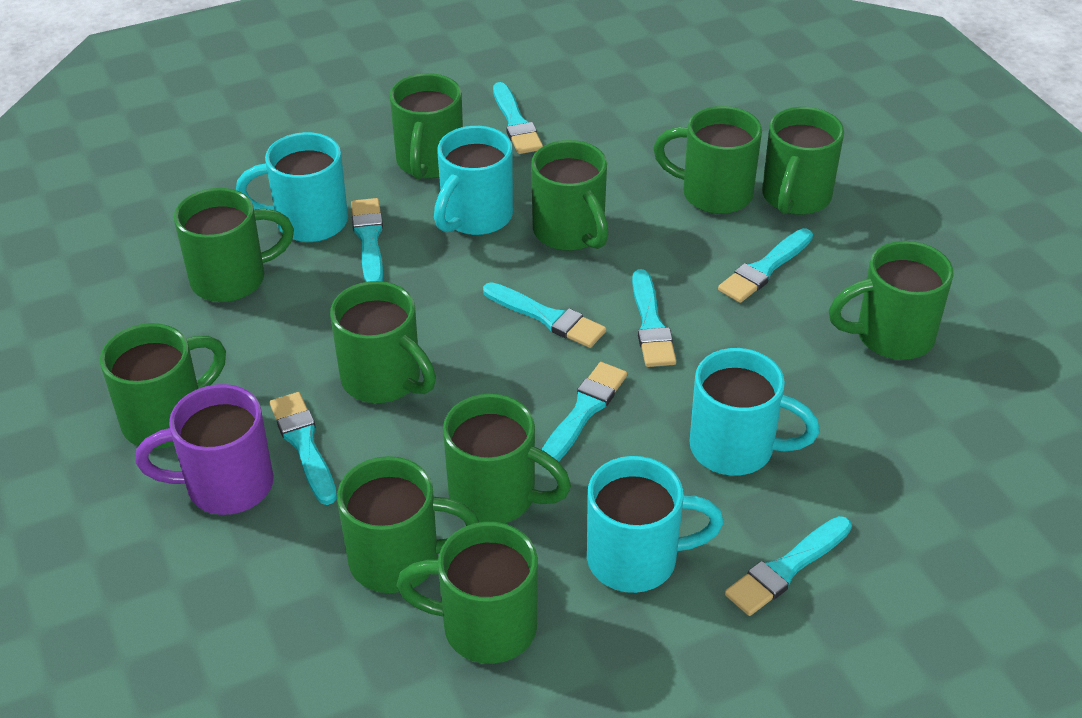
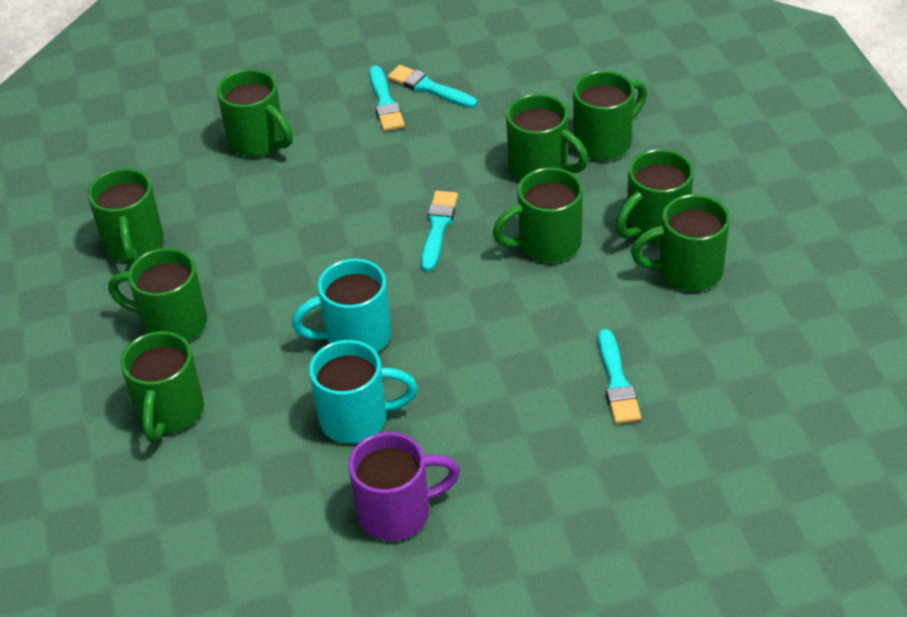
green mug: [100,323,226,449] [174,188,294,302] [330,281,436,403] [337,456,479,593] [390,73,463,179] [396,522,538,664] [443,394,571,523] [531,140,608,251] [653,106,762,214] [762,107,844,215] [829,241,954,360] = 11 -> [87,168,164,265] [108,248,207,341] [120,331,204,442] [217,69,293,157] [493,167,583,262] [506,94,588,181] [573,71,647,160] [616,149,694,243] [631,194,730,291] = 9
turquoise brush: [270,392,337,505] [351,198,383,282] [483,282,606,348] [493,82,543,154] [542,362,627,462] [632,269,676,367] [718,228,813,303] [725,516,852,616] = 8 -> [369,65,405,131] [388,65,477,108] [421,191,458,272] [598,329,641,424] = 4
turquoise mug: [236,132,348,242] [434,126,513,235] [587,456,724,593] [690,348,820,476] = 4 -> [292,259,391,352] [309,340,417,443] = 2

